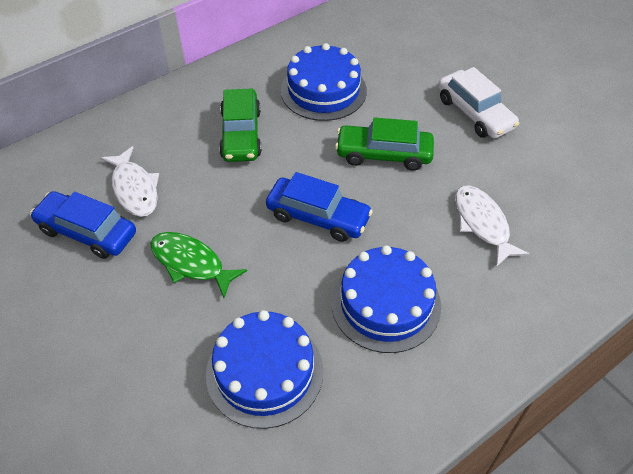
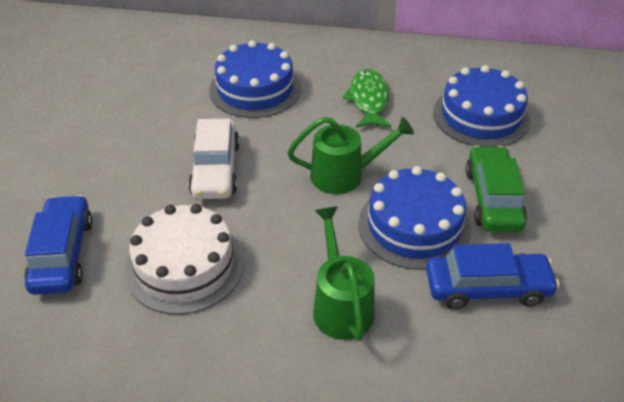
green car: [219,89,262,162] [335,117,434,171] = 2 -> [466,146,527,232] = 1
green watering can: none = 0 -> [287,117,414,194] [313,207,375,341] = 2
white cake: none = 0 -> [125,204,244,315] = 1
white fish: [101,146,159,217] [455,185,529,267] = 2 -> none = 0

